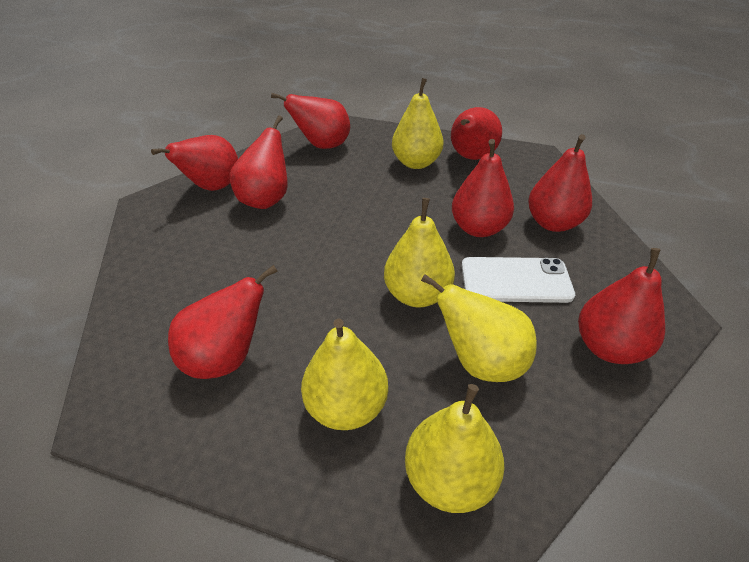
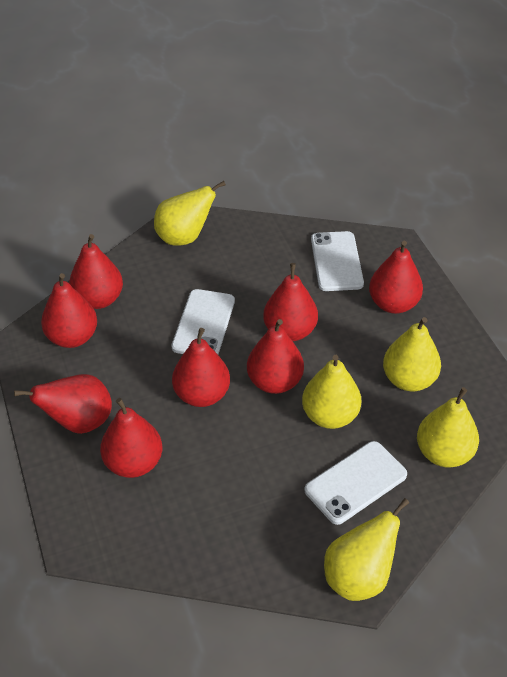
white phone: [462,257,575,303] = 1 -> [172,289,235,354] [304,441,407,525] [311,231,364,291] = 3

